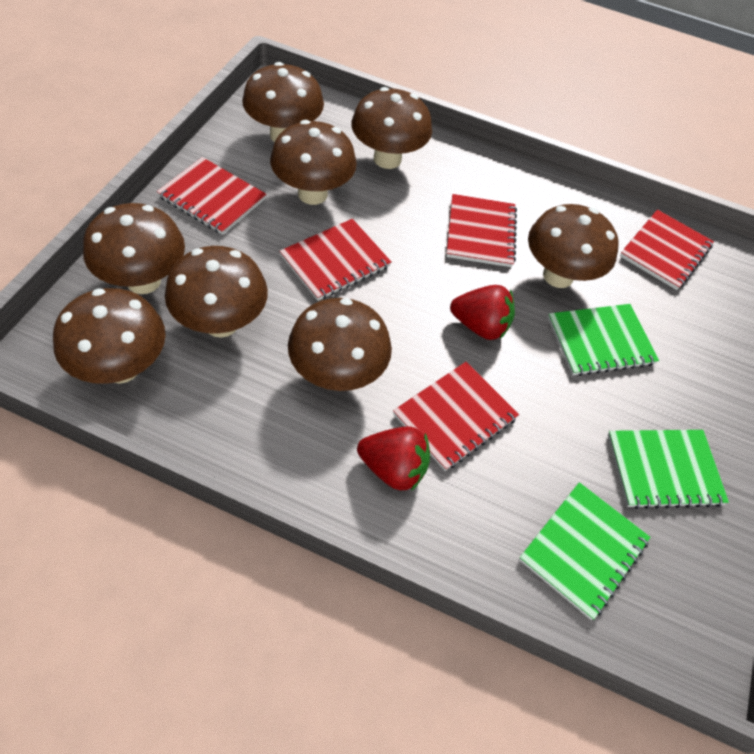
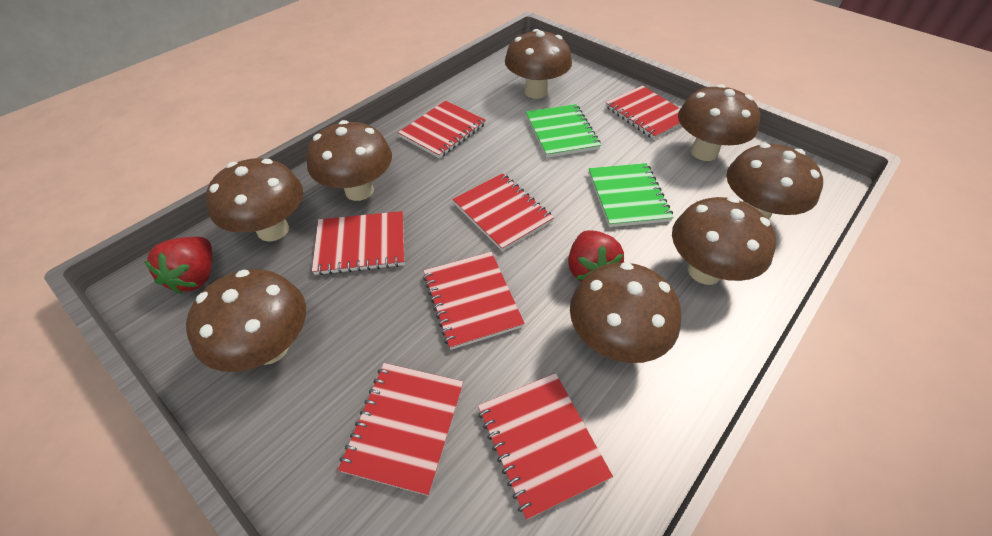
green notebook: [519,482,650,620] [548,304,659,376] [608,430,729,509] = 3 -> [526,104,601,158] [589,163,674,227] = 2
red notebook: [157,157,266,235] [280,219,392,301] [393,362,519,471] [446,194,517,267] [620,210,714,290] = 5 -> [312,211,405,275] [338,363,463,496] [398,100,486,158] [423,252,525,350] [452,173,554,251] [478,373,613,520] [605,85,681,139] = 7

